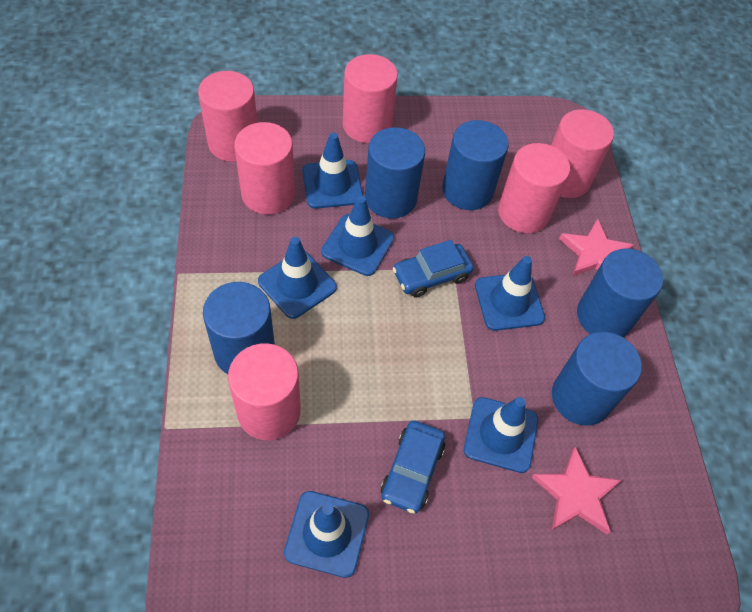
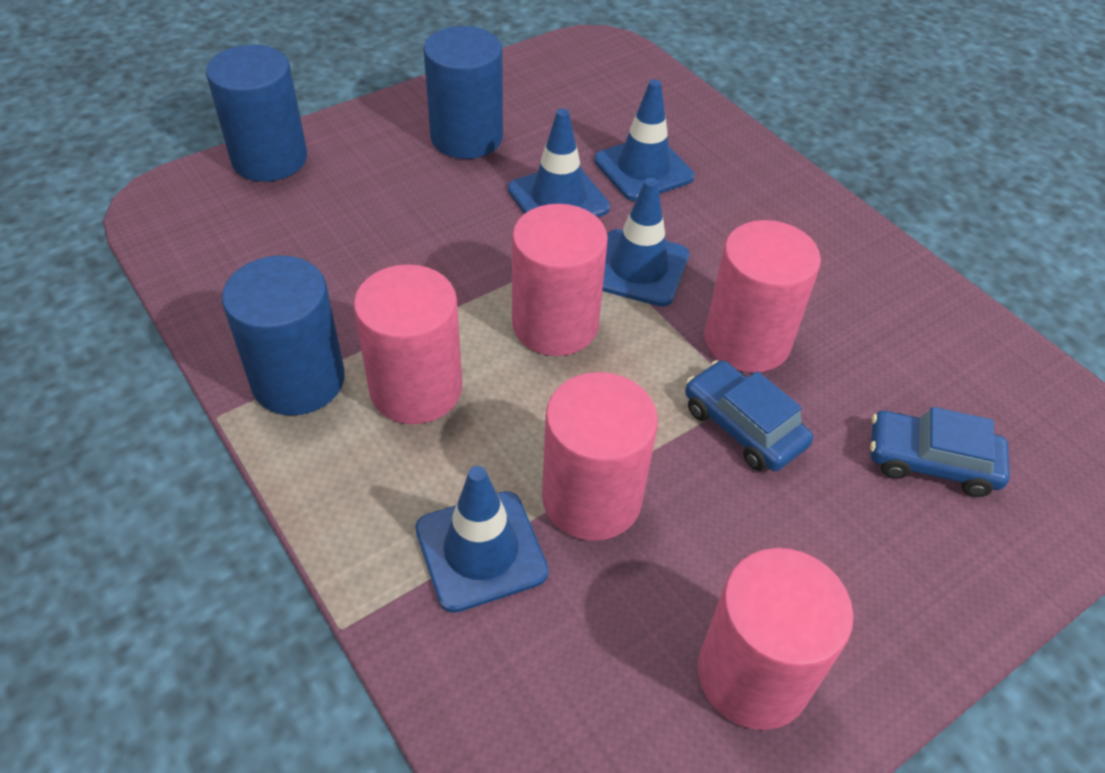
blue cylinder: [203,282,275,374] [365,127,425,219] [442,120,509,210] [552,332,642,425] [577,248,663,337] = 5 -> [206,45,307,182] [222,255,345,416] [424,26,503,159] = 3
blue traffic cone: [258,237,337,319] [284,491,369,578] [302,133,363,209] [321,196,394,276] [464,397,538,473] [475,256,545,331] = 6 -> [416,466,549,613] [508,108,610,218] [594,79,694,201] [602,178,689,307] = 4
pink cylinder: [198,71,258,162] [228,343,301,440] [234,122,295,215] [343,54,398,143] [498,143,570,233] [551,109,614,198] = 6 -> [354,264,462,424] [512,204,608,356] [542,372,658,541] [698,548,854,730] [704,220,821,373] = 5
pink star: [532,447,622,534] [559,218,634,276] = 2 -> none = 0

